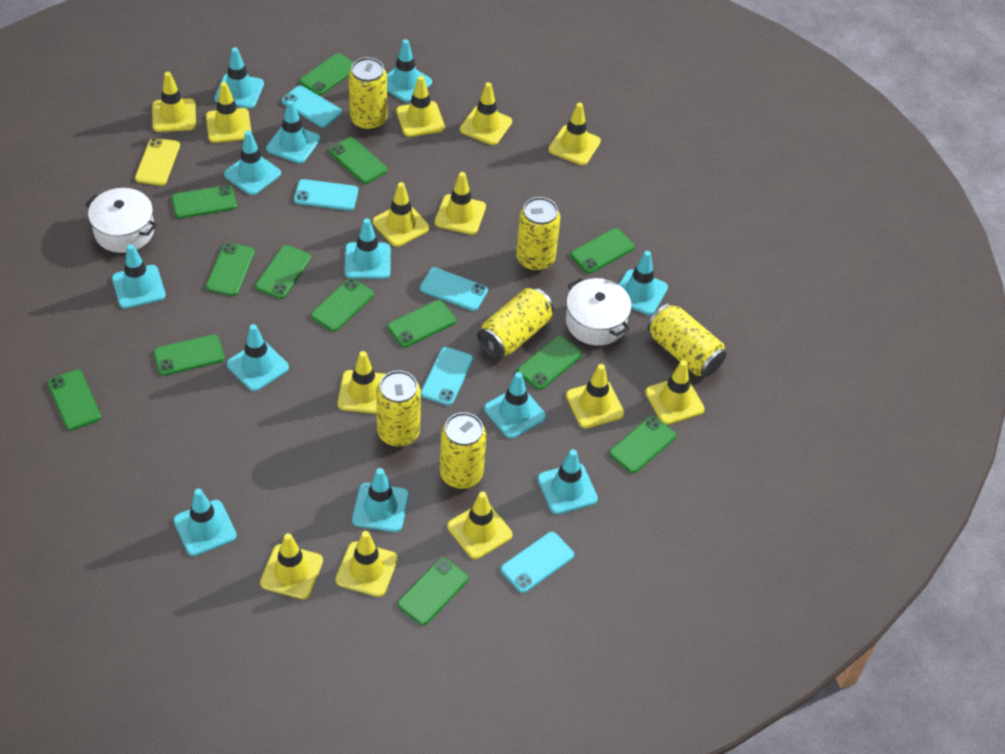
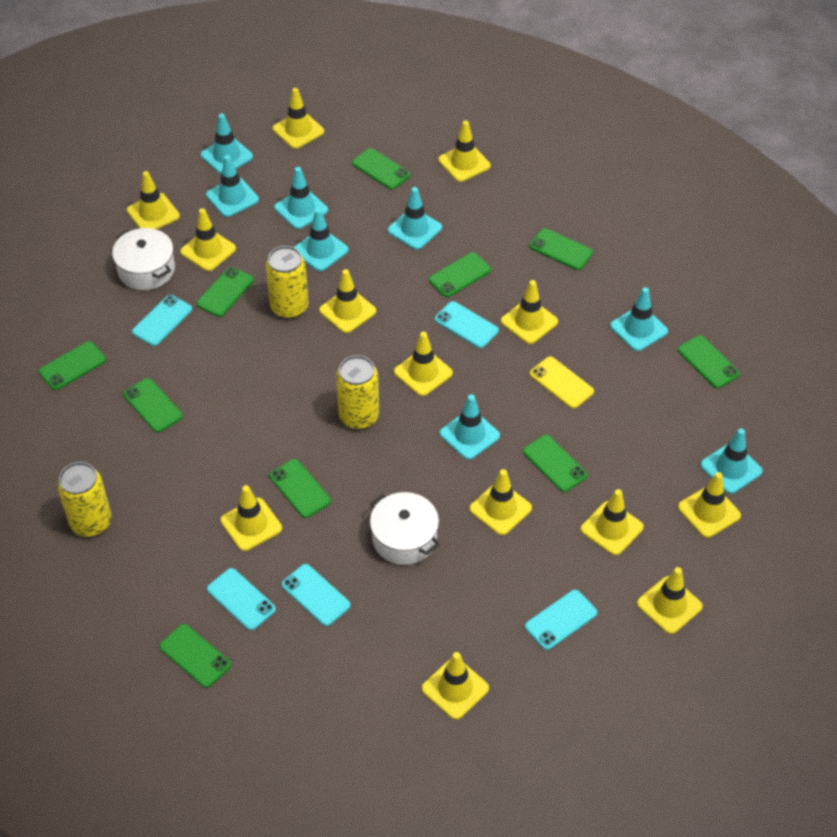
green phone: [48,370,101,430] [154,334,225,376] [172,185,237,219] [206,243,255,296] [255,245,311,299] [300,53,354,95] [311,278,374,332] [329,137,387,184] [388,300,456,347] [397,558,469,625] [517,336,582,390] [570,228,635,274] [609,416,676,473] = 13 -> [39,341,106,390] [123,378,183,433] [159,624,231,688] [197,267,254,317] [269,459,331,518] [352,148,410,190] [429,252,491,297] [523,435,588,492] [530,228,593,270] [678,335,740,388] = 10
turquoise traffic cone: [112,244,166,309] [173,489,237,556] [214,47,264,109] [224,130,281,195] [227,324,289,391] [266,100,320,164] [345,218,391,279] [352,468,409,532] [387,39,432,102] [484,372,546,438] [538,449,598,514] [619,251,668,315] = 12 -> [200,114,253,174] [206,155,259,217] [274,167,328,229] [294,208,349,271] [388,187,442,250] [440,394,500,460] [610,287,668,351] [701,428,763,494] = 8
yellow can: [349,57,387,130] [376,371,421,447] [440,412,486,489] [477,288,554,359] [516,197,560,271] [647,303,727,377] = 6 -> [57,462,112,537] [265,246,309,319] [336,355,379,429] = 3

